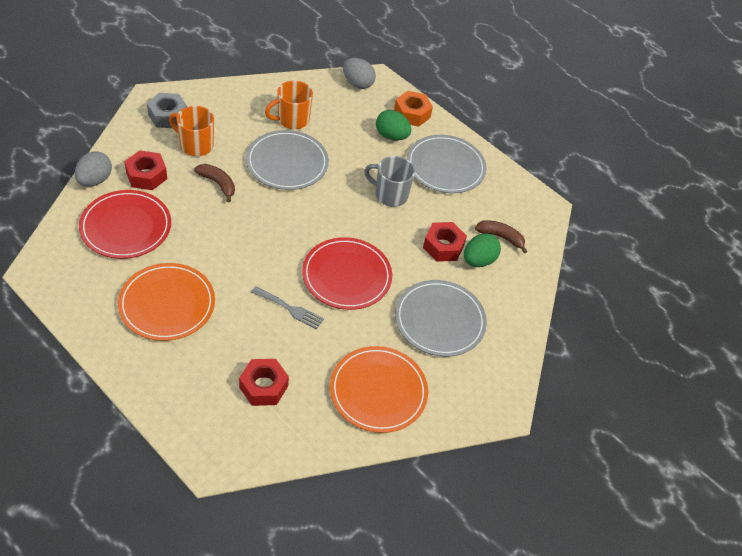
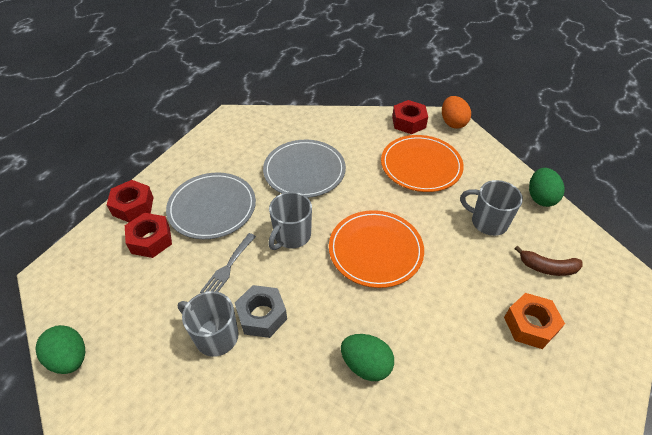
brown banana: [194,164,235,202] [475,220,527,253] = 2 -> [514,246,583,276] = 1
green egg: [376,110,411,141] [464,233,501,267] = 2 -> [35,325,85,374] [341,334,394,381] [529,168,565,207] = 3
grey egg: [75,151,112,187] [343,58,376,89] = 2 -> none = 0
grey mug: [364,156,415,207] = 1 -> [178,291,239,357] [268,192,312,250] [460,180,523,236] = 3
grey plate: [246,130,329,190] [395,280,487,357] [407,135,487,193] = 3 -> [166,172,256,239] [263,140,346,198] = 2
orange egg: none = 0 -> [442,96,471,128] = 1
orange mug: [169,106,214,156] [265,81,313,129] = 2 -> none = 0
red plate: [79,190,171,259] [302,237,392,310] = 2 -> none = 0

